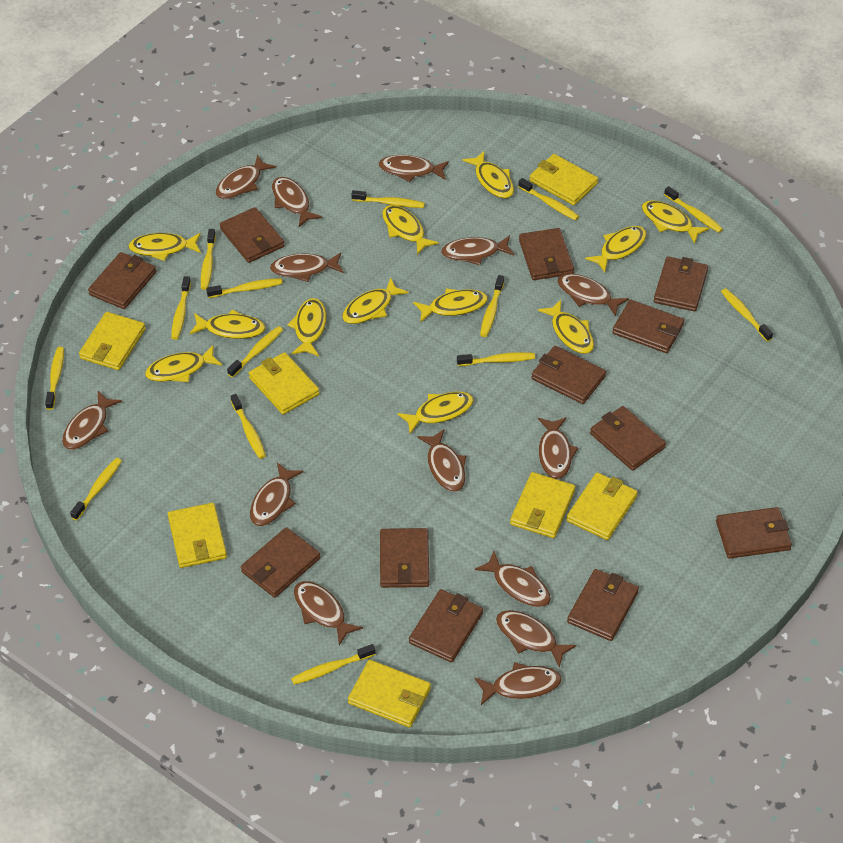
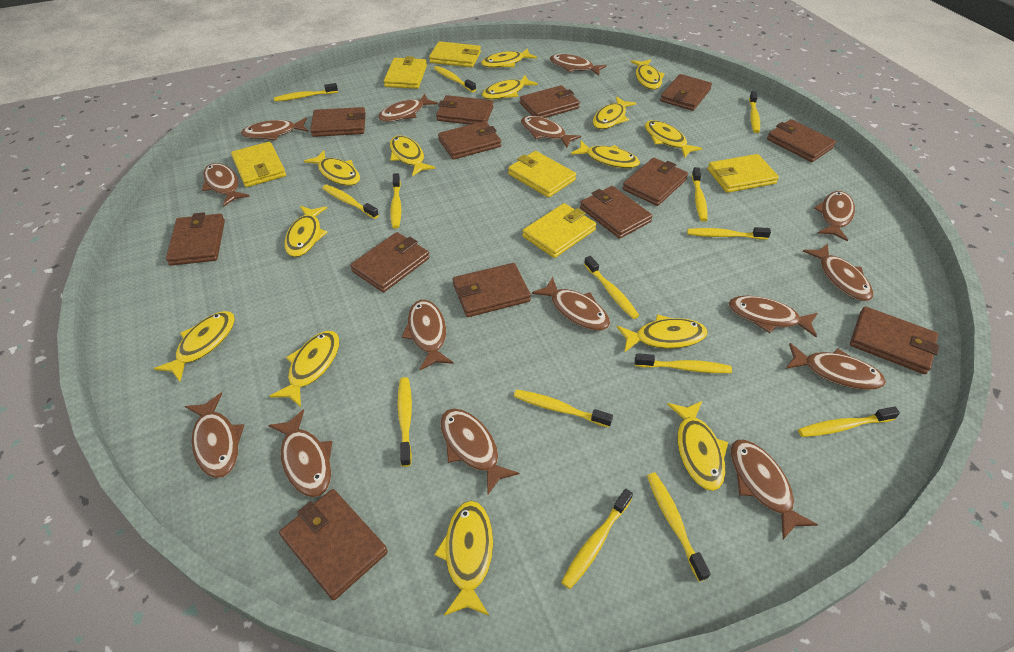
brown fish: [62,391,122,450] [216,155,276,199] [250,463,304,526] [270,252,344,282] [272,177,322,227] [294,581,363,645] [378,155,449,182] [417,429,466,492] [441,235,515,265] [475,551,551,607] [475,662,562,705] [496,610,577,668] [538,417,578,479] [557,274,629,317] = 14 -> [185,392,244,478] [202,163,250,206] [241,118,308,141] [268,409,332,497] [378,93,438,122] [402,300,453,370] [440,409,520,494] [521,116,581,148] [532,277,610,331] [550,54,607,76] [729,296,818,337] [730,440,818,539] [786,343,886,390] [803,244,873,301] [813,191,855,241] = 15
brown wallet: [88,252,156,309] [220,207,284,263] [241,527,320,598] [380,528,429,588] [409,589,483,663] [519,228,574,280] [531,346,606,404] [567,569,639,641] [590,406,666,471] [612,299,684,353] [654,256,708,311] [716,507,792,559] = 12 -> [166,212,225,266] [279,489,388,600] [310,107,366,137] [350,232,430,292] [436,95,493,125] [438,121,501,160] [453,263,531,317] [520,85,580,118] [580,186,653,239] [622,158,688,206] [660,74,712,111] [767,119,836,162] [850,306,939,374] = 13
yellow fish: [128,233,201,261] [145,345,222,382] [189,309,265,339] [287,298,326,356] [342,277,409,324] [382,205,439,255] [397,392,474,434] [413,288,488,323] [462,151,514,198] [538,300,594,354] [585,226,646,273] [642,200,710,244] = 12 -> [154,311,235,382] [269,331,339,407] [284,206,328,257] [304,150,360,186] [390,135,436,176] [434,501,493,616] [481,48,537,68] [482,75,538,100] [571,141,640,168] [593,96,636,129] [617,314,708,352] [630,59,665,90] [645,120,703,158] [667,401,728,491] = 14
yellow wallet: [79,312,146,370] [168,503,227,568] [249,352,319,415] [348,660,431,728] [510,472,575,538] [529,154,598,205] [566,472,638,540] = 7 -> [231,142,286,187] [384,56,427,89] [429,41,481,68] [508,151,576,198] [522,203,596,258] [707,154,779,193] = 6

